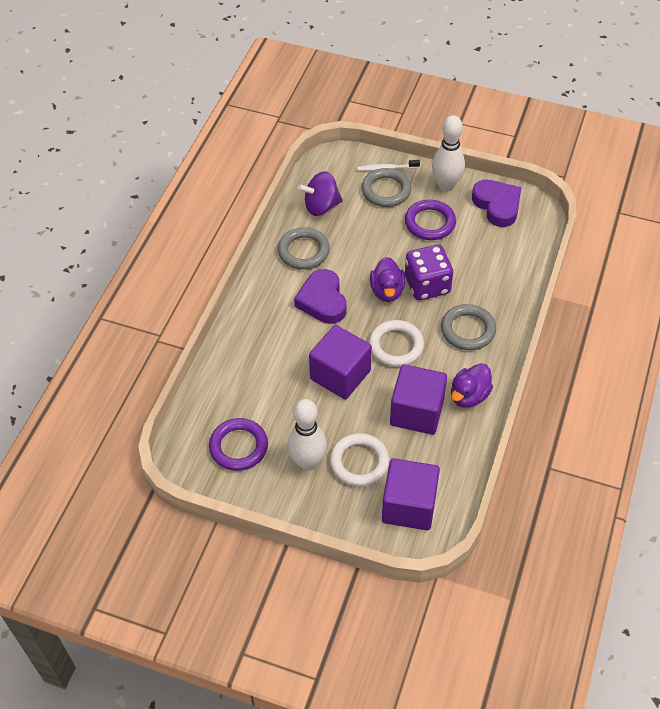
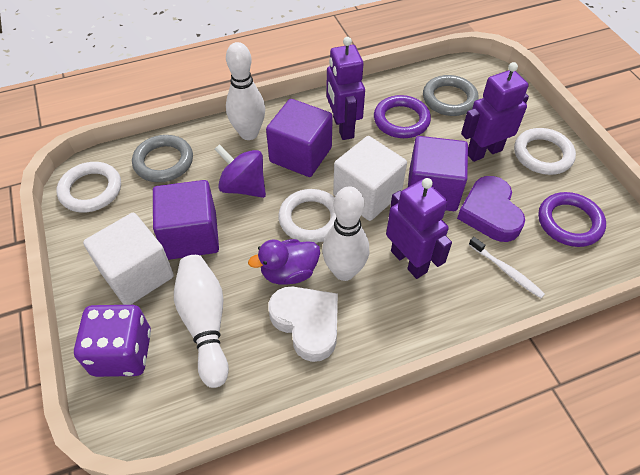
grey ring: [278,227,330,269] [361,168,412,207] [441,304,496,350] = 3 -> [132,135,193,182] [423,75,479,116] = 2
purple duck: [370,257,405,302] [451,363,493,408] = 2 -> [248,239,320,285] = 1
purple heart: [294,269,346,324] [472,180,521,227] = 2 -> [457,176,525,242] = 1
purple robot: none = 0 -> [326,37,365,140] [386,178,452,279] [461,62,529,162] = 3
white bowling pin: [287,399,327,471] [432,115,465,192] = 2 -> [174,255,229,388] [226,42,265,140] [322,186,369,281] = 3
white cube: none = 0 -> [83,213,174,305] [333,136,407,221] = 2
white heart: none = 0 -> [268,287,338,362] = 1
white ring: [330,433,390,487] [368,320,424,367] = 2 -> [57,162,121,213] [278,189,336,243] [514,128,576,175] = 3

